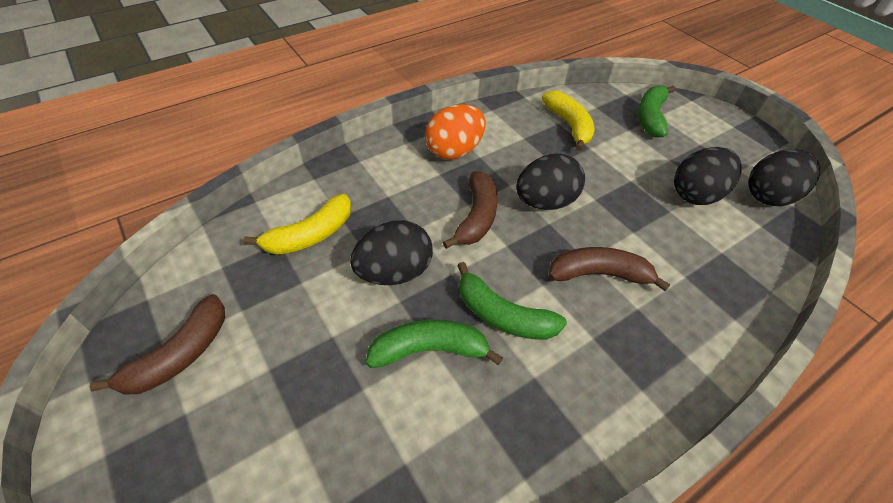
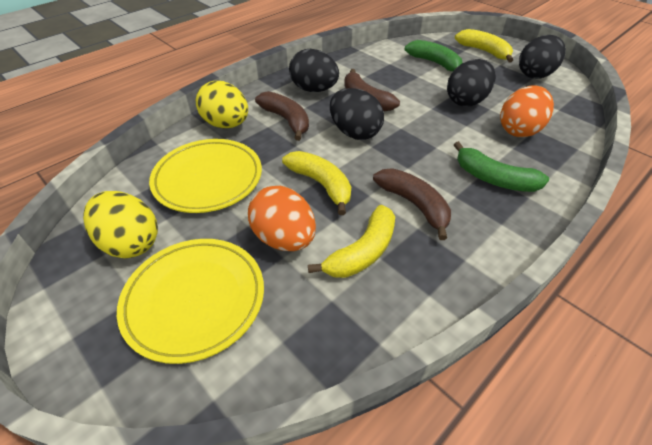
green banana: [366,319,503,368] [457,262,567,340] [638,85,675,138] = 3 -> [405,40,463,71] [454,141,549,192] = 2
orange egg: [425,104,486,160] = 1 -> [248,186,316,251] [500,85,554,137] = 2
yellow banana: [244,194,351,255] [542,91,595,151] = 2 -> [282,151,351,215] [308,205,395,278] [455,29,513,62] = 3
yellow egg: none = 0 -> [83,191,158,258] [196,81,248,128] = 2
yellow plate: none = 0 -> [117,239,264,364] [149,139,262,213] = 2

